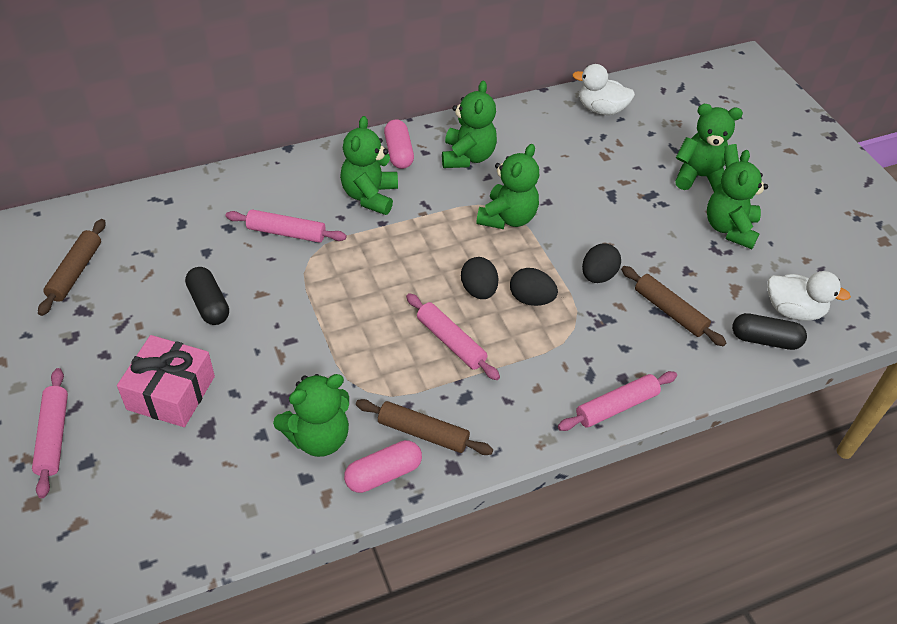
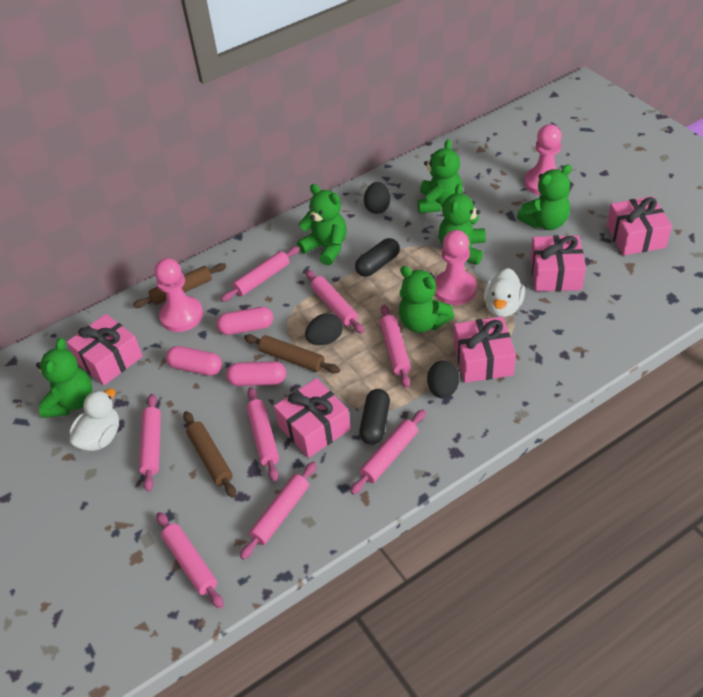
pink capsule: [344,440,422,493] [384,119,414,169] = 2 -> [166,346,222,376] [216,307,273,335] [226,361,286,386] = 3
pink gift: [117,335,215,427] = 1 -> [67,314,143,385] [274,378,351,458] [454,316,516,383] [530,235,586,291] [606,196,672,255] = 5
pink pawn: none = 0 -> [154,258,203,332] [435,230,477,305] [524,124,562,196] = 3
pink rolling pin: [32,368,68,498] [226,210,347,243] [406,293,500,380] [558,371,677,431] = 4 -> [139,394,161,492] [156,512,224,609] [221,246,300,302] [240,462,317,560] [246,387,279,481] [306,270,364,334] [350,409,426,495] [380,305,411,388] = 8

